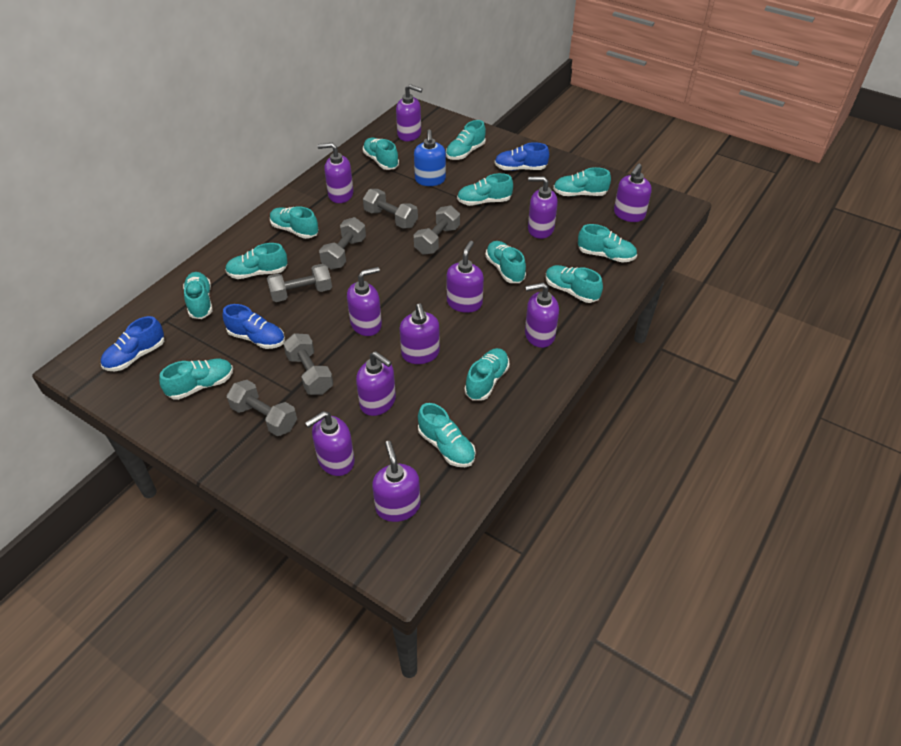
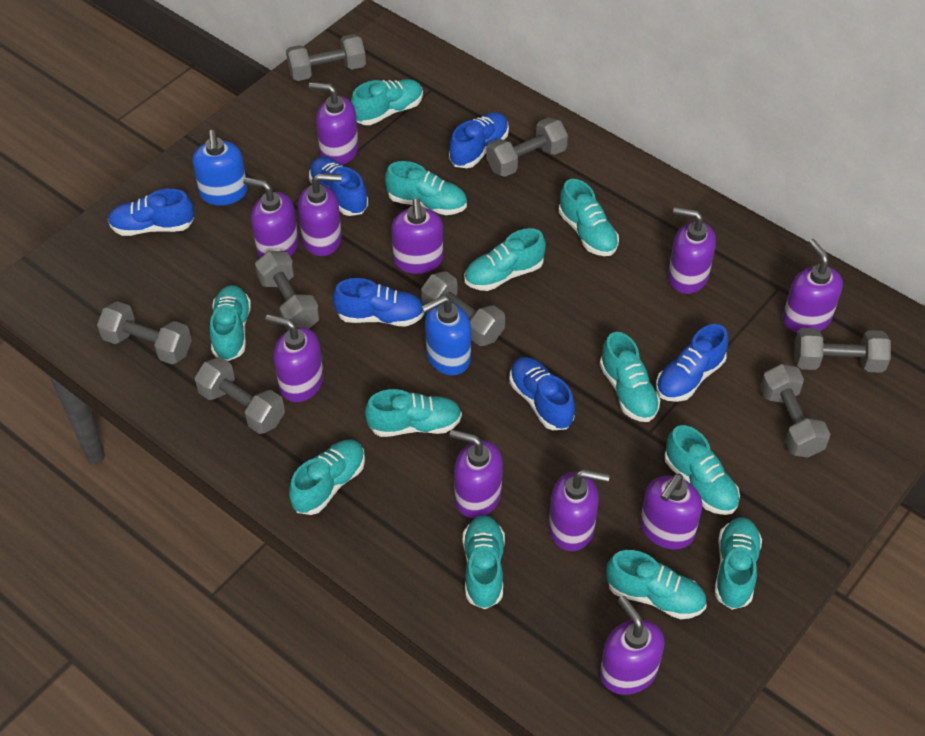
blue shoe: [101,316,164,371] [223,304,285,349] [495,142,549,171] = 3 -> [108,189,194,236] [309,157,368,216] [333,278,425,327] [449,112,509,168] [509,357,575,430] [656,324,728,402] = 6
blue soap dispenser: [414,130,446,186] = 1 -> [193,130,248,206] [421,295,471,375] = 2
grey dumbbell: [227,380,297,436] [267,264,332,302] [283,333,333,395] [319,217,366,269] [363,189,418,229] [414,205,460,255] = 6 -> [97,301,192,364] [195,357,285,434] [255,251,320,331] [286,34,366,81] [421,271,505,346] [486,117,568,177] [760,364,830,457] [794,328,891,373] = 8
turquoise shoe: [159,359,233,400] [183,272,213,319] [225,243,288,279] [270,206,319,239] [363,138,399,170] [418,403,476,467] [446,120,486,160] [457,173,513,206] [465,348,509,401] [485,241,526,283] [545,265,603,303] [553,167,611,196] [578,224,637,263] = 13 -> [209,285,251,361] [289,439,365,515] [351,79,423,125] [365,389,462,437] [385,161,467,215] [463,515,505,609] [464,228,546,291] [559,179,619,256] [600,332,661,422] [606,550,707,619] [665,425,740,515] [715,517,762,609] = 12

